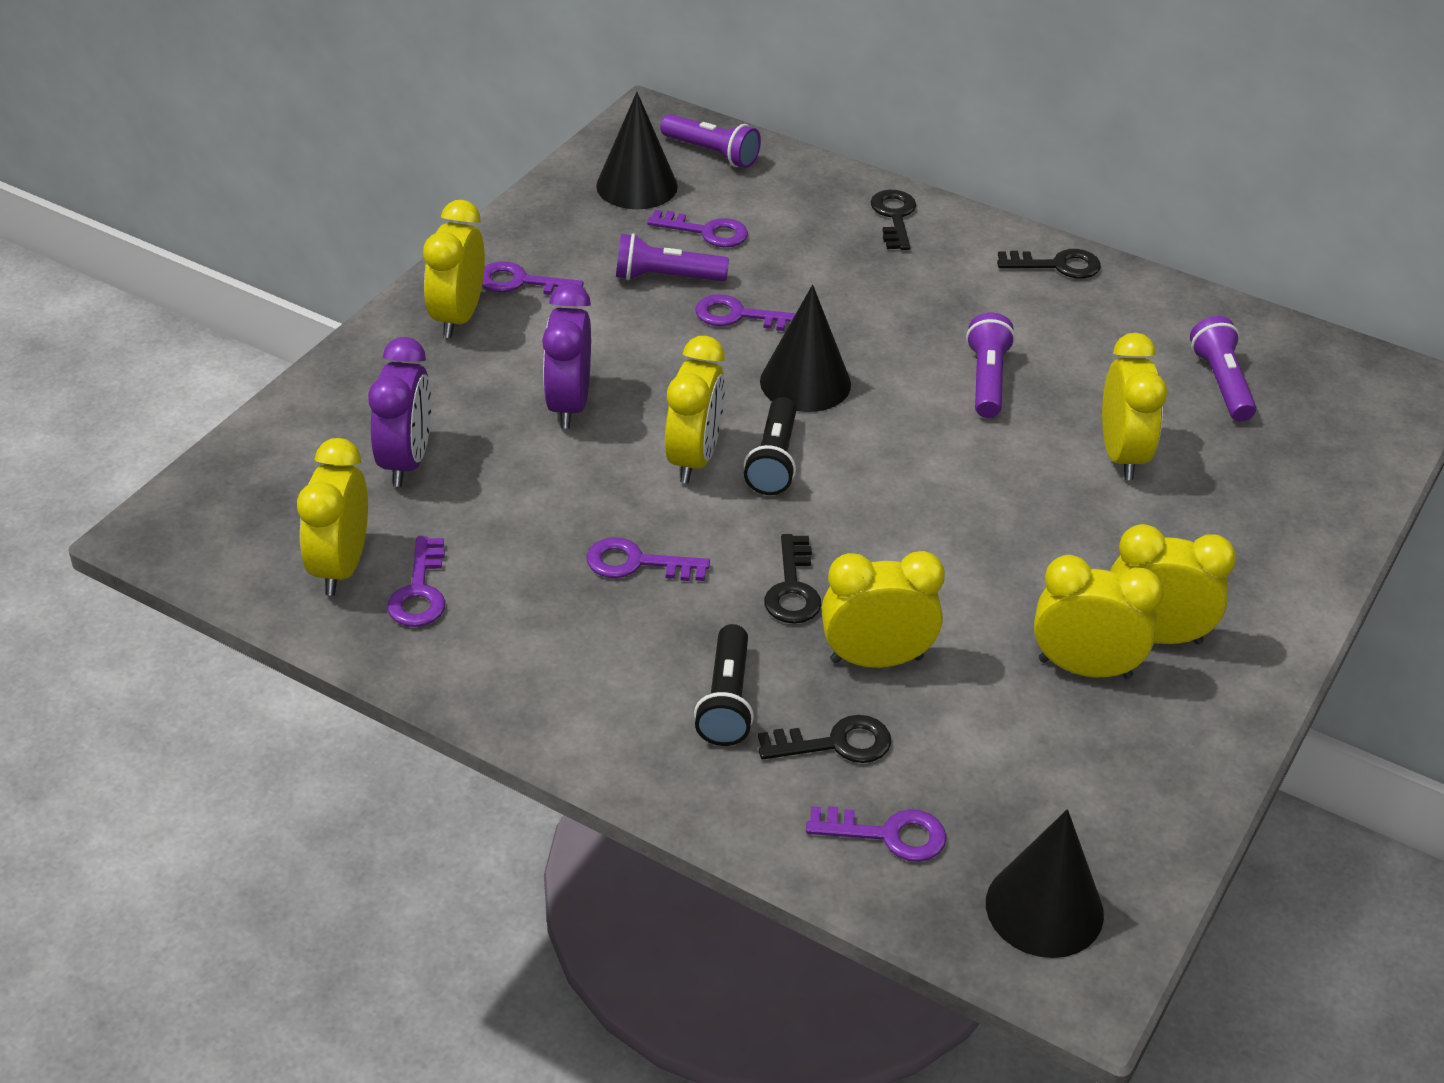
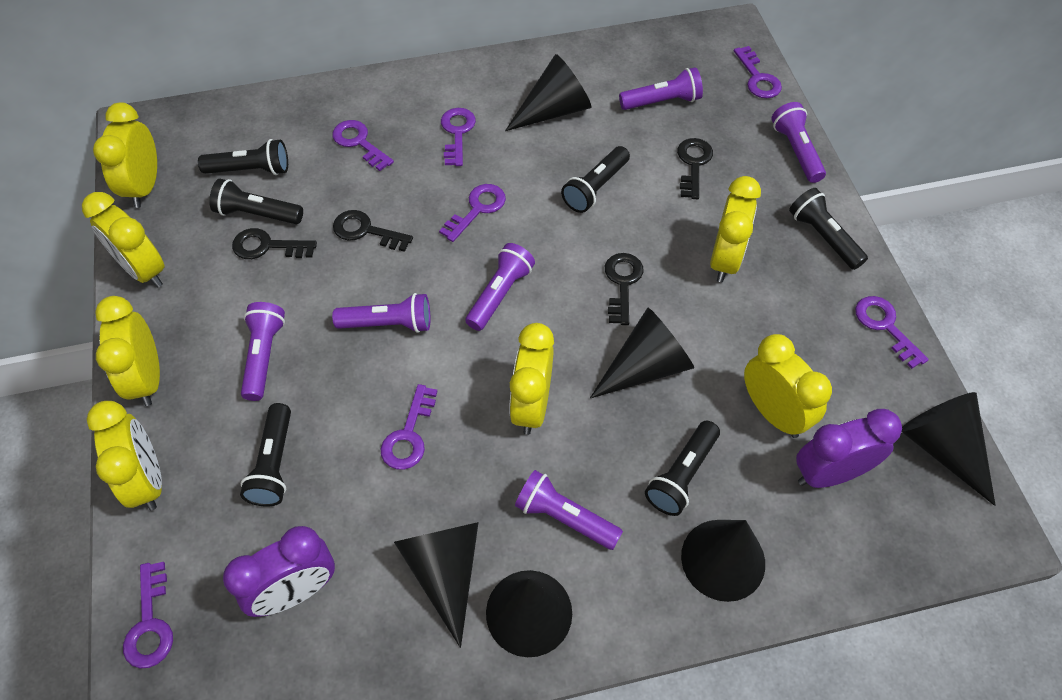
black cone: [596,92,678,209] [760,285,851,412] [986,809,1104,958] = 3 -> [394,522,479,648] [486,570,572,657] [505,54,592,131] [590,308,694,399] [681,520,765,602] [901,392,996,506] = 6
black flashlight: [694,624,754,746] [744,397,796,495] = 2 -> [198,139,288,175] [209,179,303,224] [240,403,291,507] [561,146,630,213] [645,421,720,516] [789,188,868,270] = 6
purple flashlight: [616,233,729,281] [660,114,761,168] [966,313,1015,418] [1190,316,1256,422] = 4 -> [241,302,285,401] [332,293,430,333] [465,243,535,331] [515,470,623,550] [619,67,703,110] [771,102,826,183] = 6
purple key: [387,536,446,627] [482,261,584,295] [587,537,710,581] [647,210,748,247] [695,294,796,331] [806,806,947,862] = 6 -> [123,562,173,669] [332,120,394,171] [381,384,438,470] [439,184,506,242] [441,108,476,166] [734,46,782,98] [855,296,929,369] = 7

